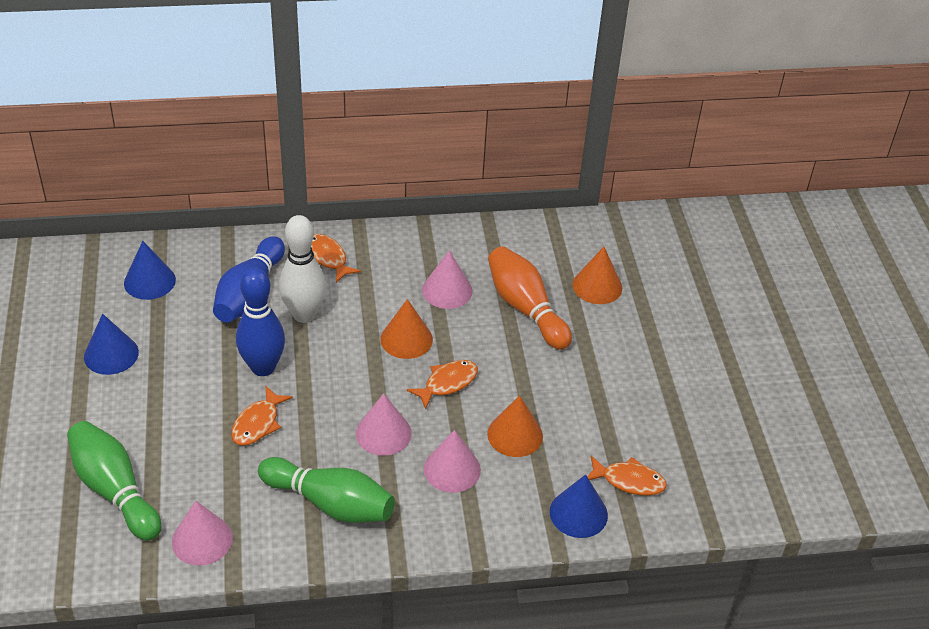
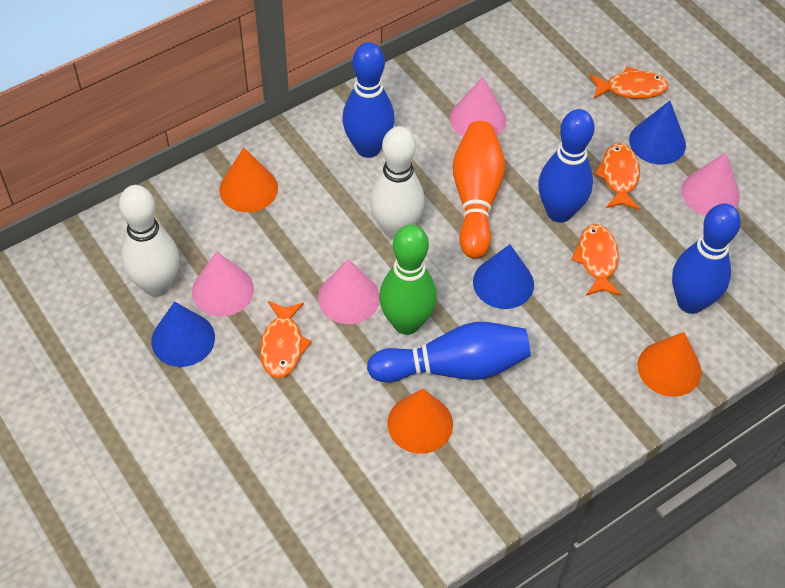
blue bowling pin: [213,236,285,322] [236,268,285,376] = 2 -> [342,42,395,158] [367,322,531,383] [538,109,594,223] [672,204,741,314] = 4
green bowling pin: [67,421,161,541] [258,457,395,523] = 2 -> [379,225,437,335] = 1
white bowling pin: [279,215,326,323] = 1 -> [119,185,179,297] [370,126,424,239] = 2

